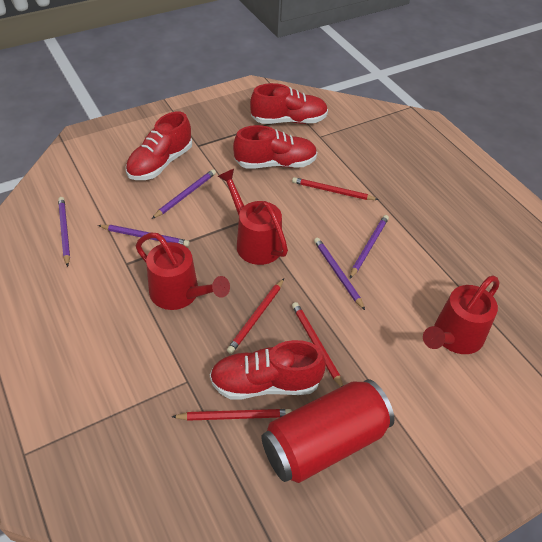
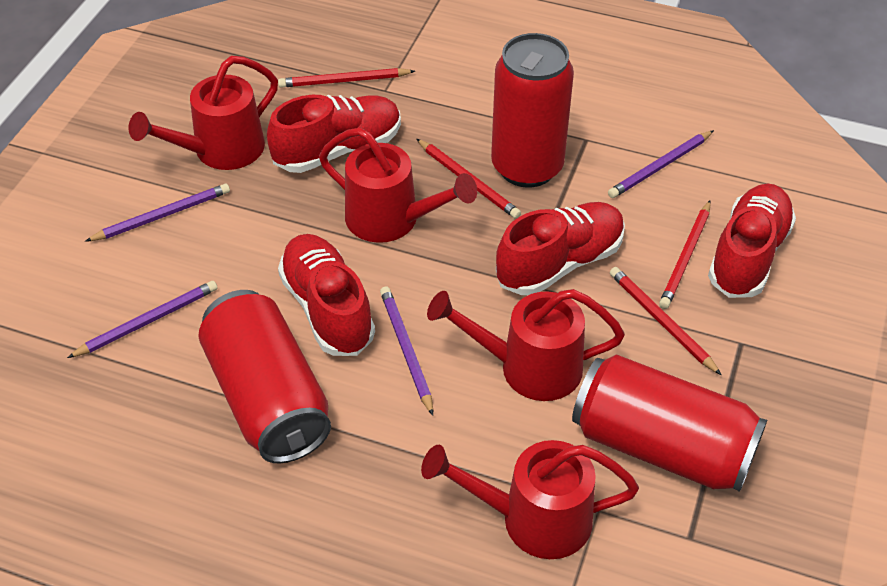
purple pencil: [58,197,70,267] [98,225,190,247] [152,169,216,219] [314,238,365,310] [350,215,389,278] = 5 -> [67,281,218,358] [85,184,230,242] [380,286,433,416] [608,130,714,198] = 4
red can: [261,379,395,483] = 1 -> [198,290,331,463] [491,33,574,188] [572,355,767,492] = 3
red watering can: [136,233,230,310] [217,169,288,265] [423,276,500,354] = 3 -> [129,56,278,170] [319,128,477,243] [421,440,639,559] [427,289,625,401] = 4

